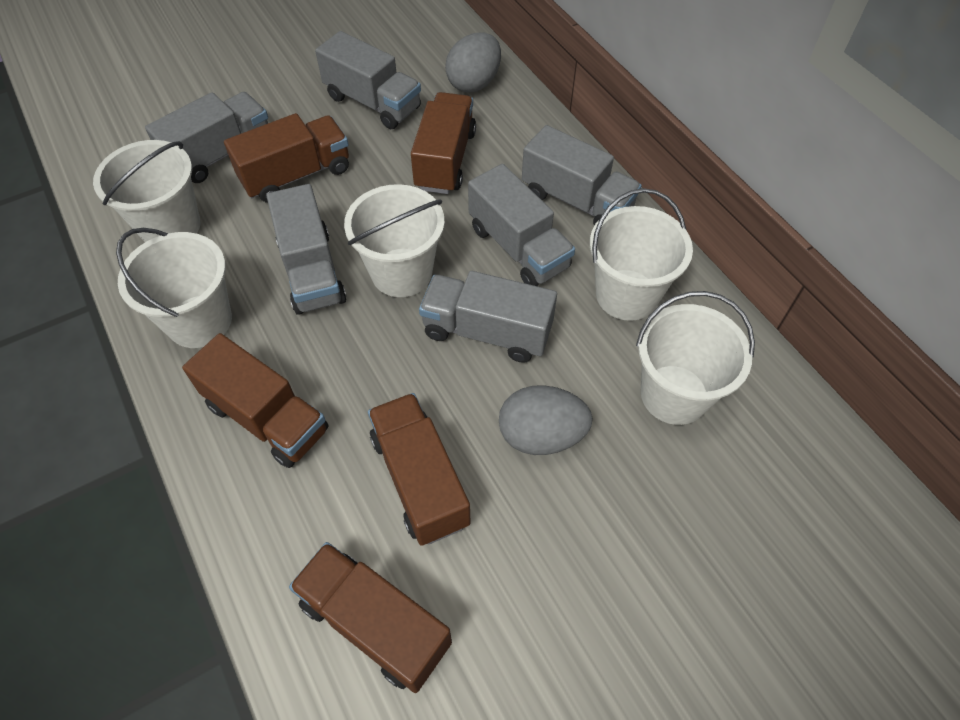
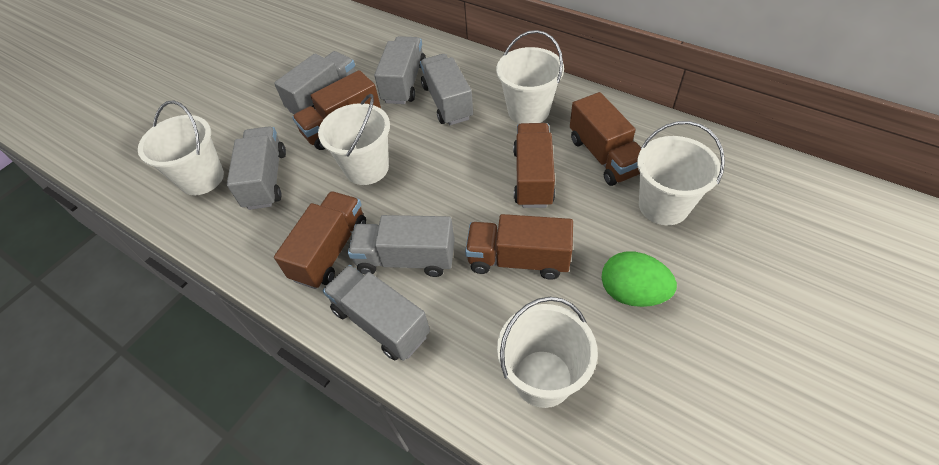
green egg: none = 0 -> [601,251,677,307] = 1
grey egg: [445,32,501,93] [499,385,593,455] = 2 -> none = 0

